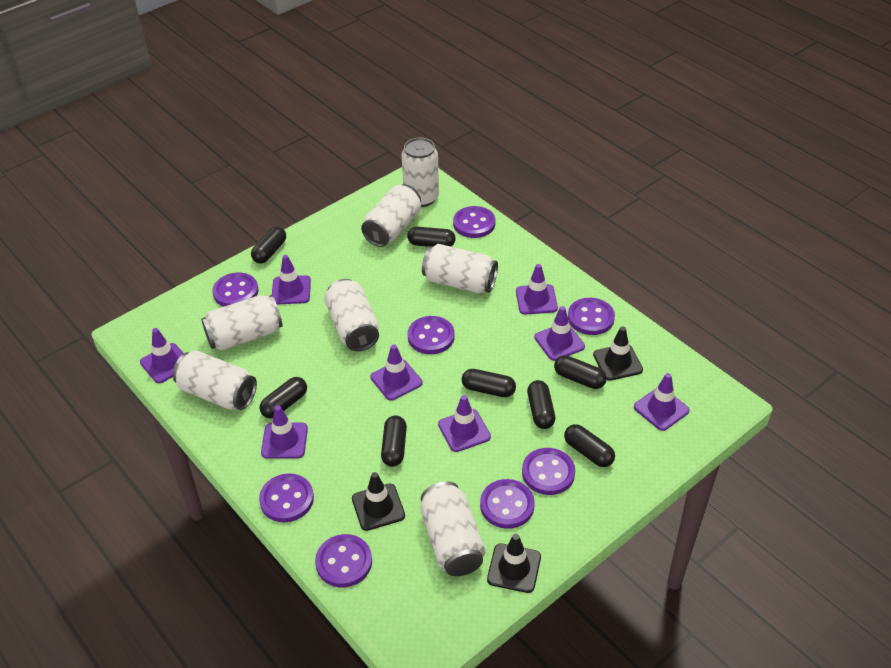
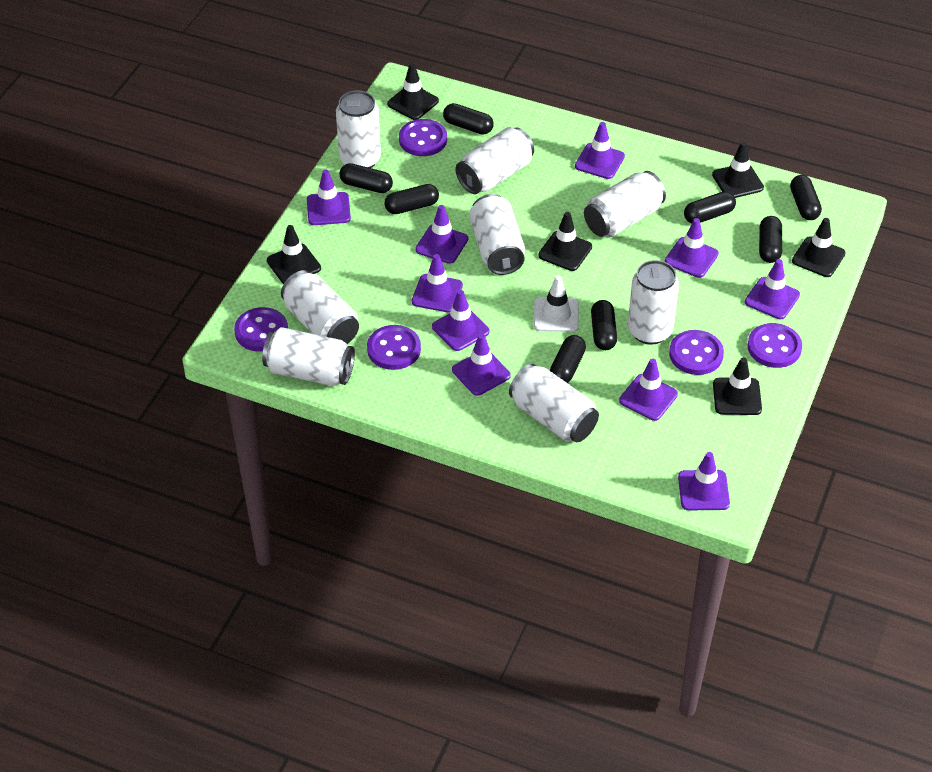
black traffic cone: [352,472,405,531] [487,534,541,593] [593,326,643,381] = 3 -> [267,225,321,284] [387,63,439,120] [538,212,592,271] [712,142,764,198] [713,358,762,415] [792,218,846,277] = 6
purple button: [212,272,259,307] [259,473,314,522] [315,534,372,588] [408,316,455,354] [453,206,496,238] [480,479,535,529] [522,448,575,495] [568,298,615,335] = 8 -> [234,307,288,352] [367,325,421,370] [399,119,447,156] [669,330,724,375] [747,323,802,368] = 5
purple traffic cone: [140,328,184,383] [261,405,308,459] [272,255,311,305] [370,344,423,401] [438,395,491,452] [516,264,558,315] [534,306,585,361] [634,373,690,431] = 8 -> [307,170,351,225] [412,254,463,313] [415,205,468,264] [432,290,490,351] [452,334,511,396] [575,122,625,179] [619,358,678,421] [665,218,719,278] [678,452,730,510] [745,259,800,319] = 10
white can: [173,350,257,410] [201,295,283,351] [324,279,379,351] [361,184,421,247] [401,137,439,207] [420,481,485,576] [422,244,498,293] = 7 -> [262,327,355,386] [281,270,359,344] [336,90,381,168] [456,127,534,194] [469,194,525,275] [509,364,599,442] [584,171,666,237] [628,260,679,345] = 8
white traffic cone: none = 0 -> [534,275,579,332] = 1

